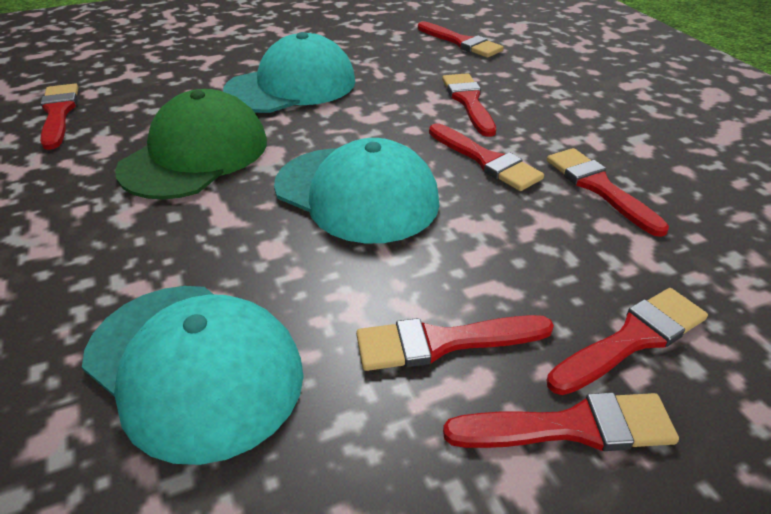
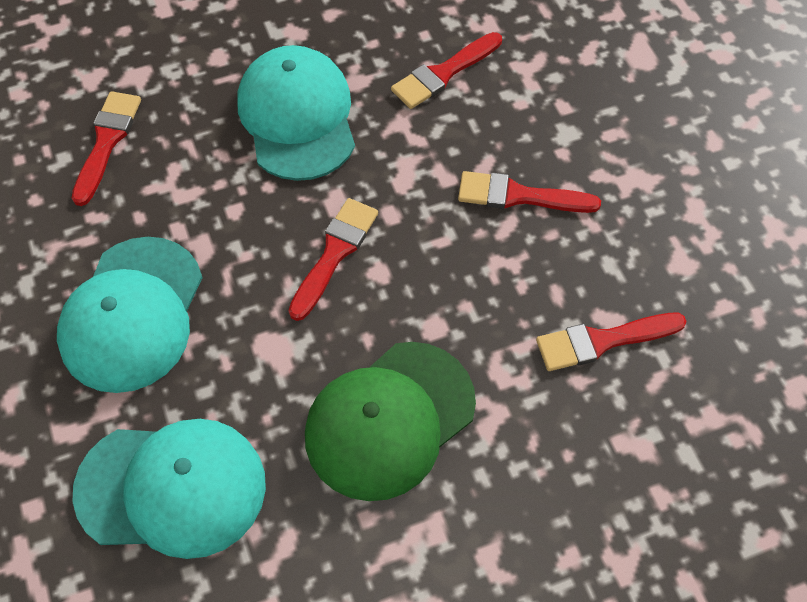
red brush: [40,84,78,150] [356,315,554,371] [418,21,504,58] [429,123,544,191] [442,73,496,137] [443,392,679,451] [547,148,669,237] [547,288,708,395] = 8 -> [72,91,141,206] [288,198,378,321] [391,32,502,109] [458,171,601,213] [536,313,687,371] = 5

